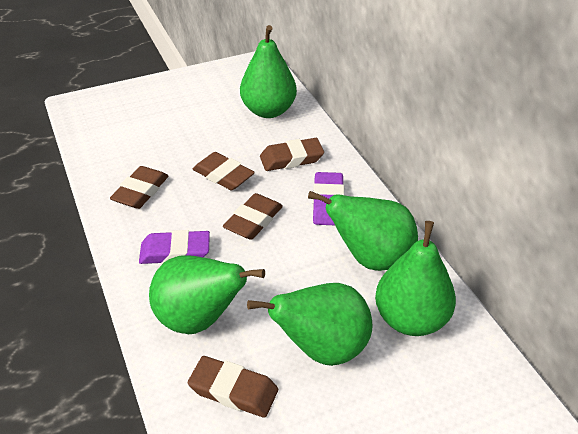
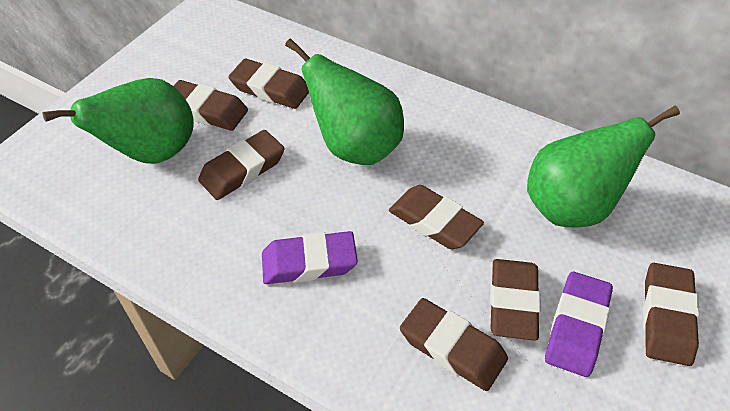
brown eraser: [110,166,168,209] [188,356,278,418] [193,152,255,190] [223,193,283,240] [260,138,324,171] = 5 -> [174,80,248,131] [198,130,285,200] [229,59,309,109] [389,185,484,249] [400,298,508,391] [490,259,541,341] [643,263,699,366] = 7
green pear: [149,256,265,334] [240,25,297,118] [247,283,373,366] [308,191,418,271] [375,221,456,336] = 5 -> [43,78,194,164] [285,38,404,165] [527,106,680,228] = 3

